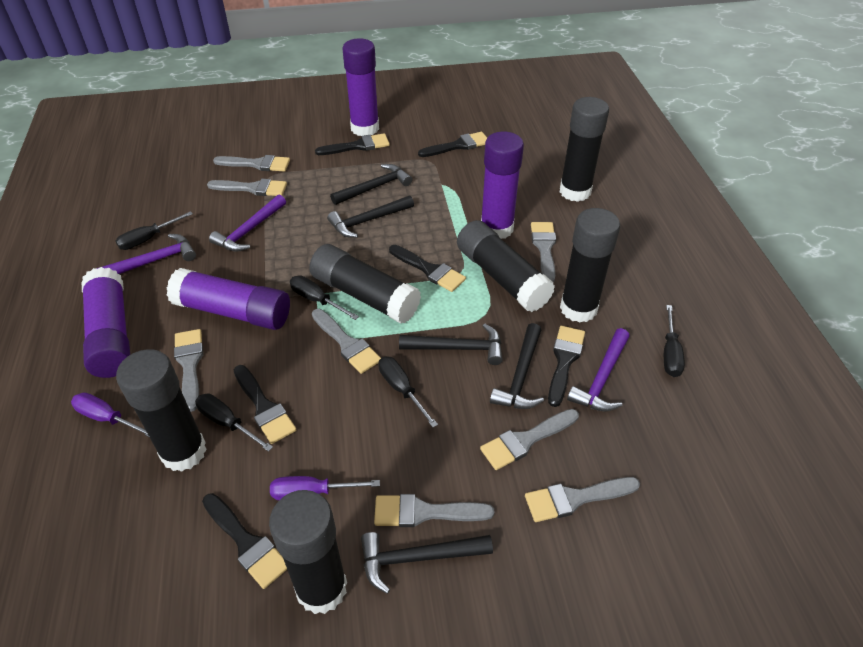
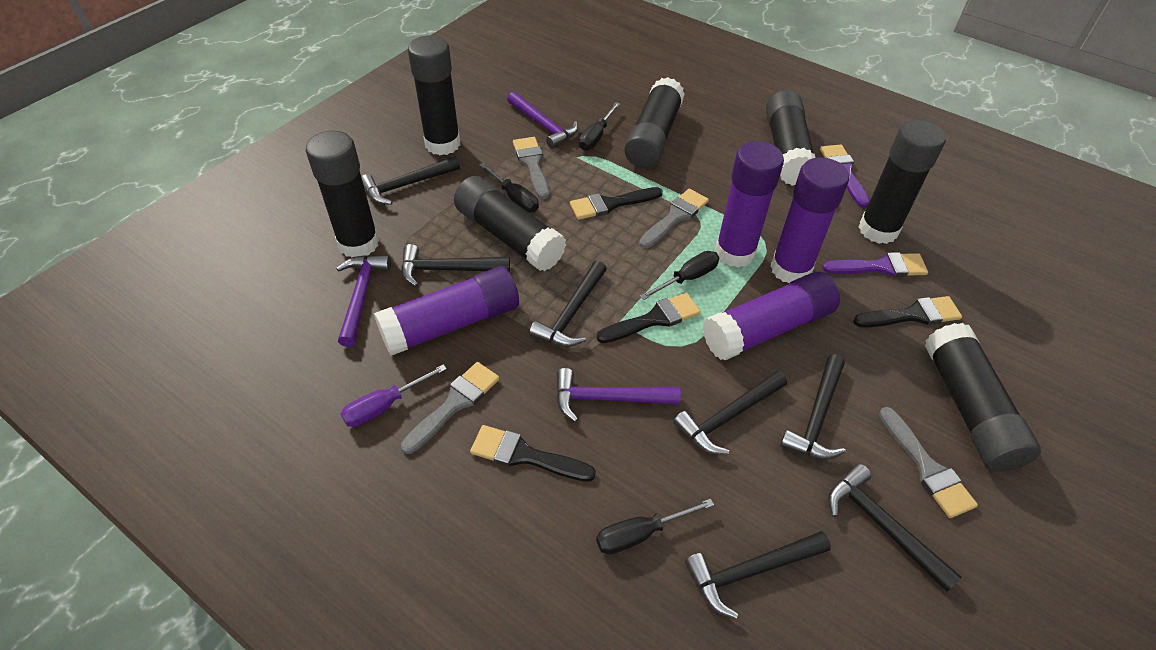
black brush: [202,493,287,589] [234,365,296,444] [315,133,390,155] [389,245,466,292] [418,132,487,157] [548,326,585,407] = 6 -> [470,425,596,482] [570,187,663,220] [597,293,701,343] [853,296,962,328] = 4
black glue stick: [116,349,207,472] [269,490,347,614] [309,244,421,324] [457,220,555,312] [560,97,609,202] [560,208,620,323] = 6 -> [306,131,379,257] [408,35,460,155] [454,176,566,271] [624,77,685,168] [766,90,816,186] [859,120,946,244] [925,323,1041,472] = 7
black hammer: [327,196,414,238] [330,164,412,205] [361,532,493,594] [399,324,503,365] [490,323,544,409] = 5 -> [361,156,460,205] [401,244,510,287] [529,261,607,347] [673,371,787,454] [685,531,831,619] [780,355,846,459] [828,464,962,592] = 7
black screwdriver: [116,211,193,250] [195,393,273,452] [290,276,359,320] [378,356,438,428] [664,305,685,377] = 5 -> [479,163,539,212] [579,102,620,150] [596,498,714,554] [640,251,719,300] = 4
grey brush: [174,329,204,412] [207,179,287,196] [213,155,290,171] [312,309,381,374] [374,494,494,527] [480,409,579,470] [525,477,640,522] [531,222,556,283] = 8 -> [401,362,500,454] [513,137,549,199] [639,189,709,248] [879,407,978,518] = 4
purple brush: none = 0 -> [820,145,870,208] [822,252,928,277] = 2
purple screwdriver: [71,392,149,437] [270,476,380,500] = 2 -> [341,364,447,427] = 1

